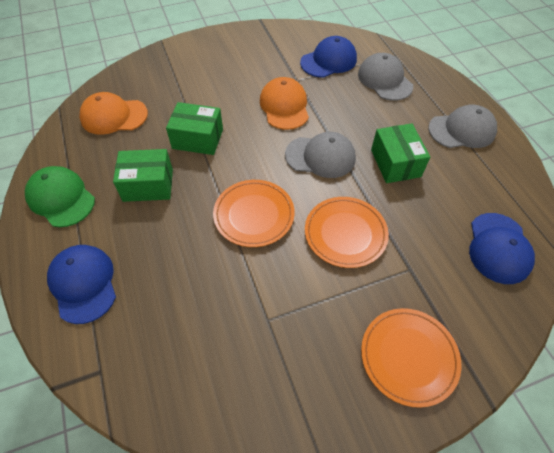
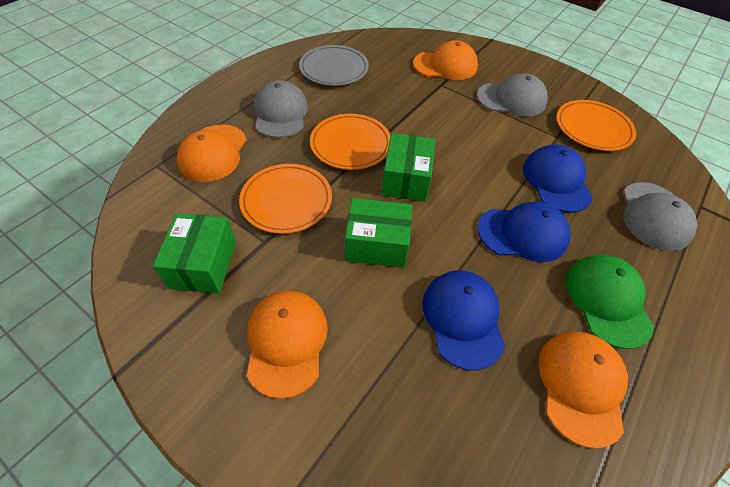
grey plate: none = 0 -> [299,45,369,86] = 1
orange cap: [79,92,148,135] [260,77,309,130] = 2 -> [177,125,247,182] [247,290,328,399] [413,40,478,80] [538,332,628,449] = 4

